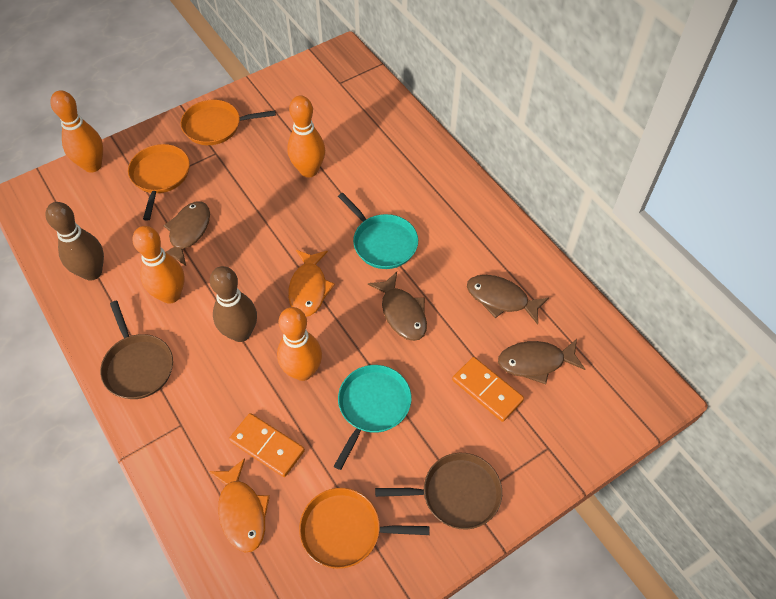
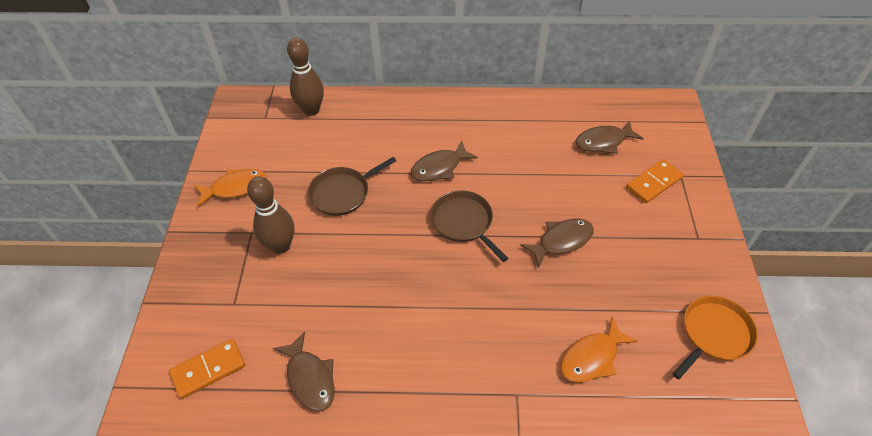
orange bowling pin: [50,90,103,173] [132,226,185,304] [277,307,322,381] [287,95,325,177] = 4 -> none = 0
orange pan: [128,144,190,221] [181,100,276,145] [299,488,430,569] = 3 -> [672,296,758,379] = 1
turquoise pan: [334,365,412,470] [338,193,418,269] = 2 -> none = 0

